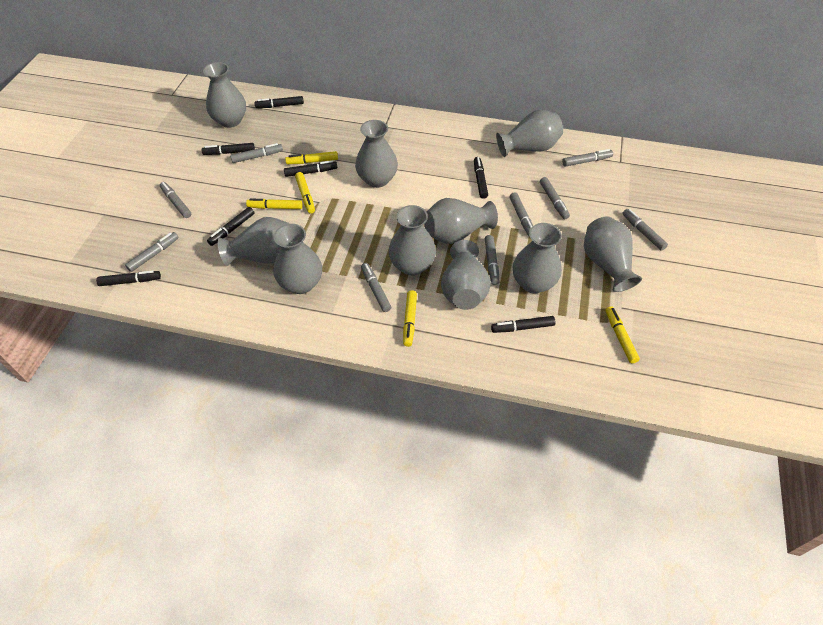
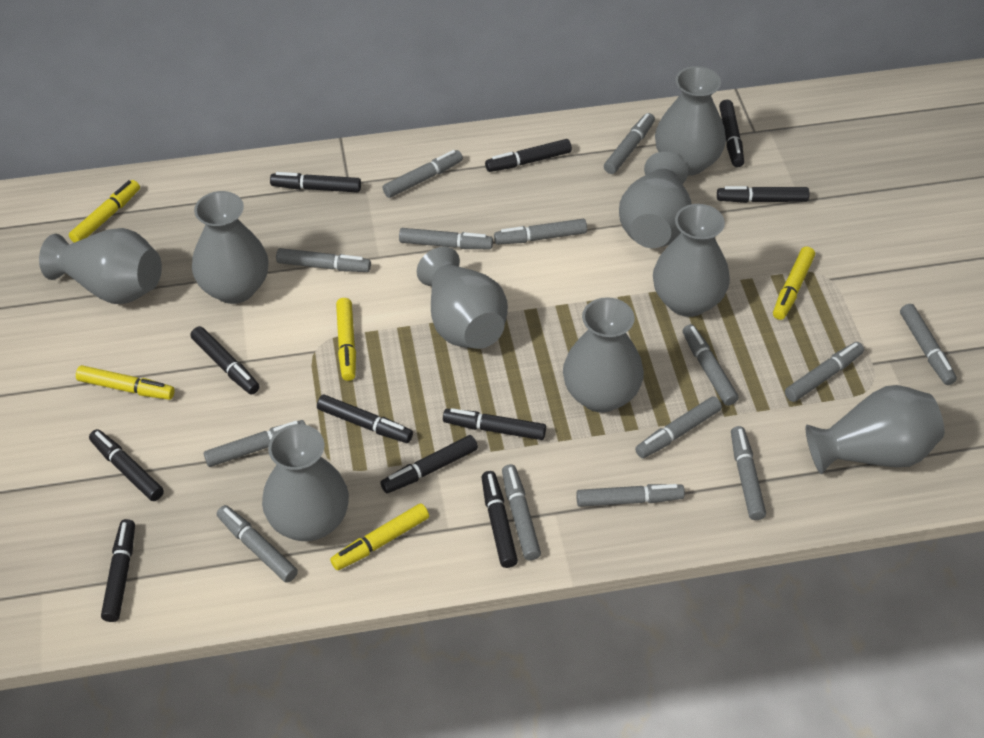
black marker: [96,270,161,286] [202,143,255,155] [207,207,254,246] [255,96,304,108] [284,161,337,177] [474,157,488,199] [491,316,555,333] = 7 -> [89,429,164,501] [101,519,135,622] [190,326,260,395] [270,172,361,193] [317,394,413,443] [380,435,478,493] [443,408,546,440] [481,471,518,568] [485,139,572,172] [717,186,810,203] [719,100,744,167] = 11
grey marker: [125,232,179,272] [160,182,191,218] [230,143,283,163] [361,263,391,312] [485,235,499,285] [510,192,533,237] [540,177,570,219] [562,149,613,167] [622,209,668,251] = 9 -> [204,420,306,467] [217,505,298,583] [276,248,371,272] [383,150,463,198] [399,228,493,249] [494,219,587,245] [502,464,541,561] [576,484,685,507] [604,113,655,174] [635,396,722,458] [683,324,739,406] [731,426,766,520] [785,342,864,402] [900,304,957,385] = 14
grey vase: [203,62,246,128] [218,217,290,266] [274,224,322,294] [355,120,398,188] [388,205,436,275] [424,198,498,244] [441,240,491,310] [496,110,563,157] [513,223,562,293] [584,216,642,292] = 10 -> [39,228,162,304] [192,191,269,304] [262,424,349,541] [417,247,508,349] [563,297,644,413] [619,152,692,248] [653,204,730,317] [655,66,726,176] [806,385,945,474] = 9

